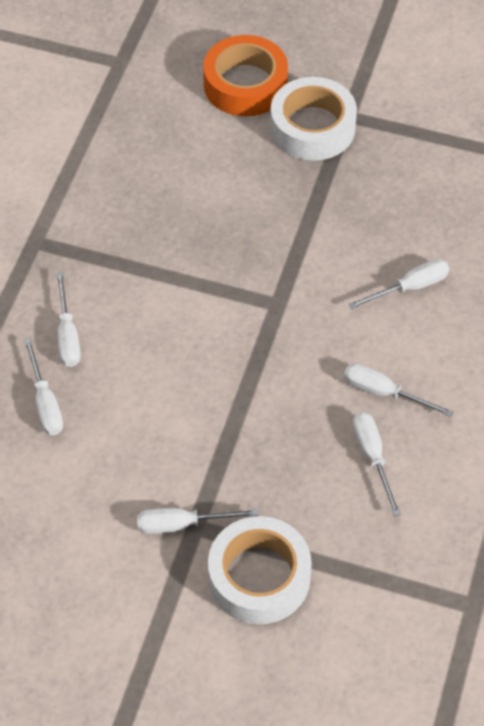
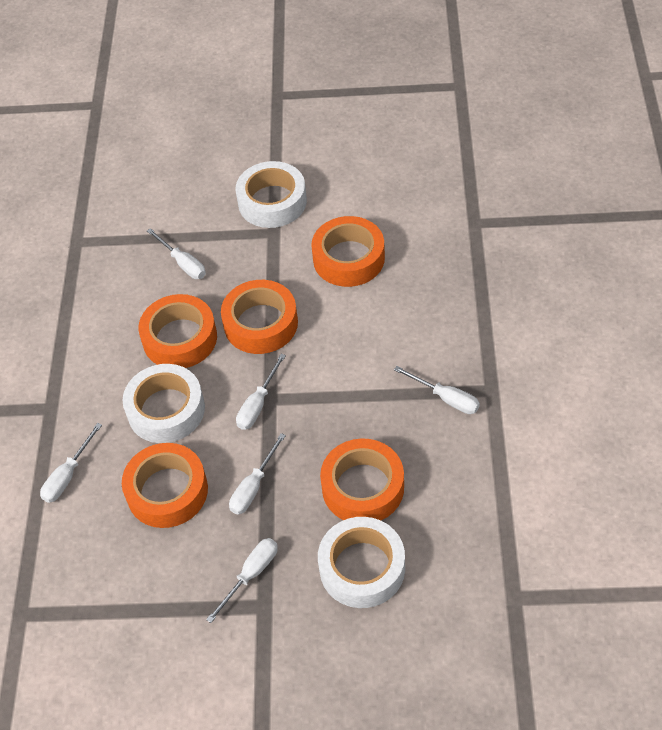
orange tape: [203,35,288,116] = 1 -> [122,443,208,528] [138,294,217,368] [221,280,298,354] [311,216,385,287] [320,439,404,520] = 5
white tape: [208,516,312,624] [270,77,357,161] = 2 -> [123,364,205,443] [235,161,307,228] [318,517,405,608] = 3

